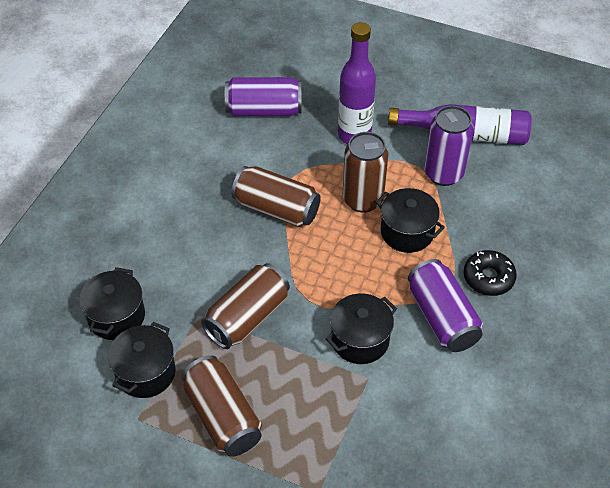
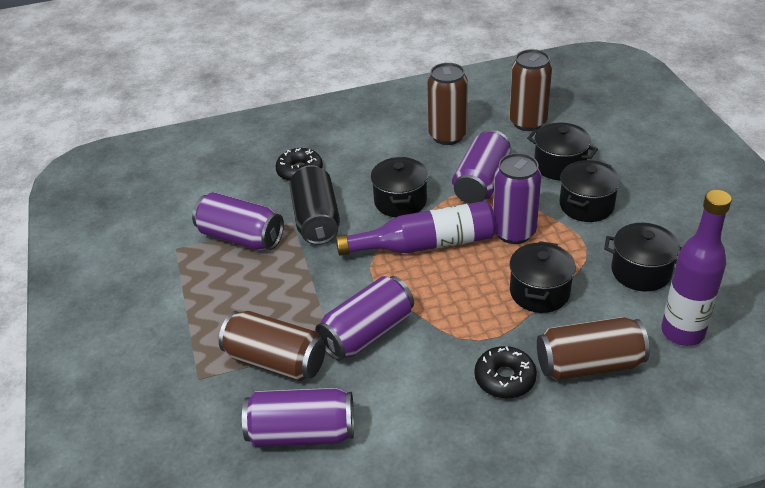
black can: none = 0 -> [289,165,340,245] = 1
black donut: [464,250,517,296] = 1 -> [275,148,323,181] [474,346,537,399] = 2
black pot: [79,267,145,340] [108,322,176,398] [326,294,397,364] [376,188,445,253] = 4 -> [371,157,428,217] [509,241,576,313] [527,123,598,180] [559,160,620,222] [604,223,682,291] = 5
purple can: [225,77,301,117] [408,259,483,352] [424,106,474,186] = 3 -> [192,192,284,250] [242,388,354,447] [315,276,414,361] [452,130,510,204] [493,153,541,244] = 5

